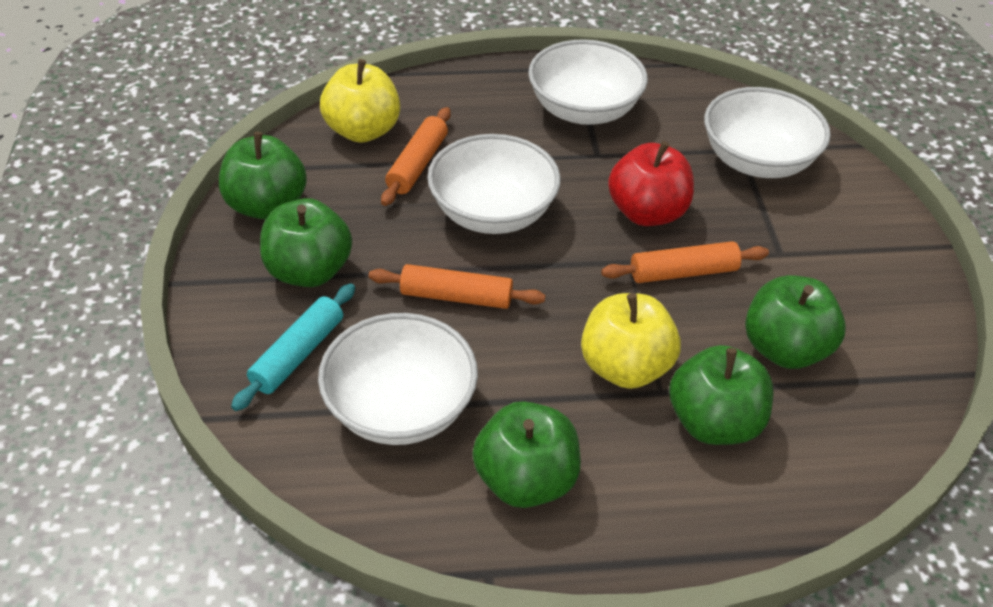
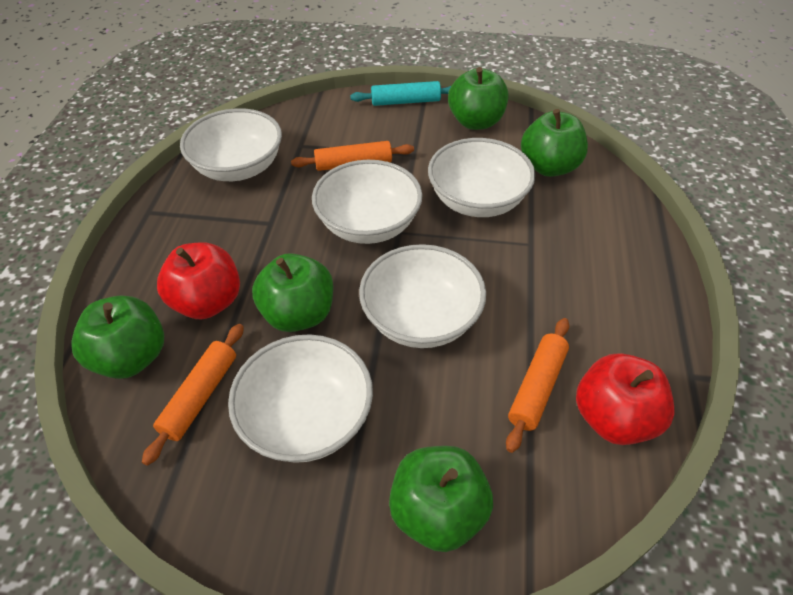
red apple: [608,141,694,226] = 1 -> [157,242,240,319] [576,353,675,445] = 2
white bowl: [318,313,478,445] [427,134,561,234] [528,39,648,125] [704,87,831,178] = 4 -> [180,108,282,181] [228,334,373,463] [312,160,422,244] [359,244,486,348] [428,138,535,217] = 5
yellow apple: [320,59,400,143] [581,293,681,389] = 2 -> none = 0

